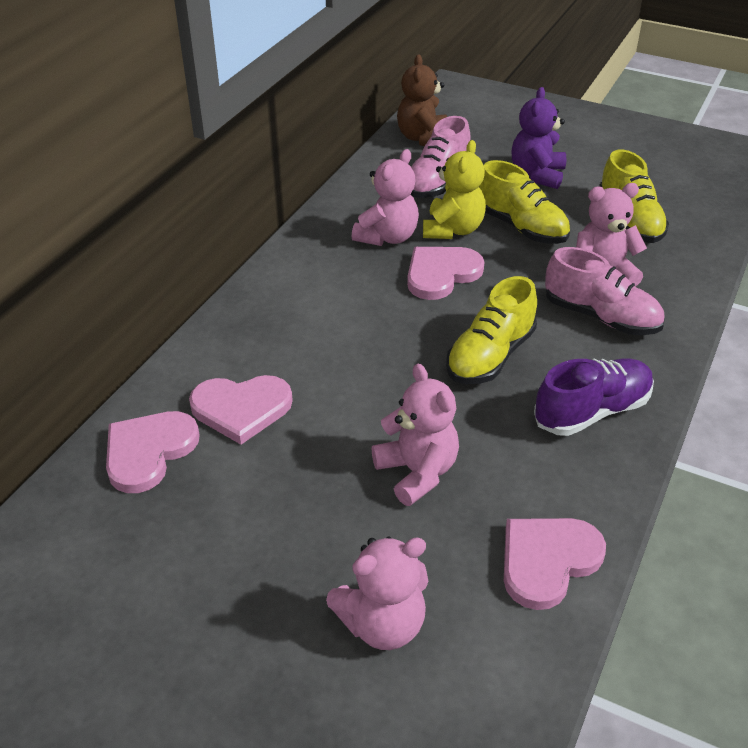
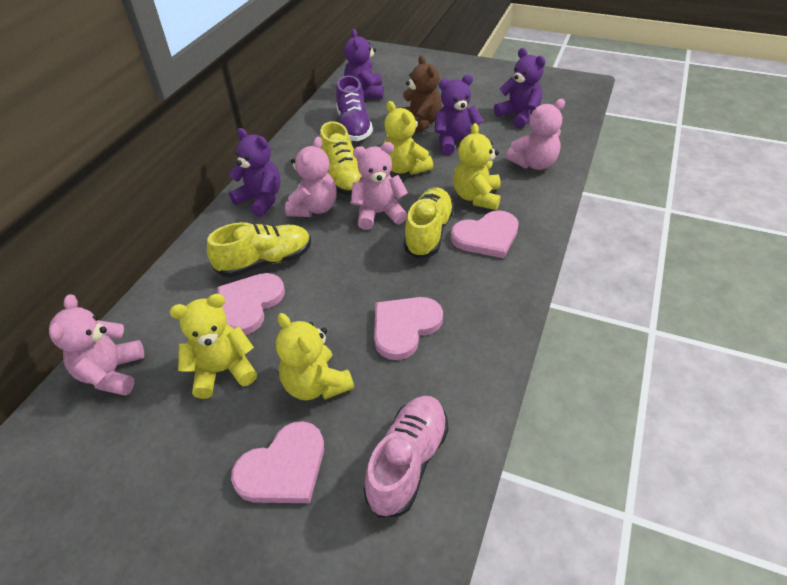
pink shoe: [410,116,471,198] [545,247,664,335] = 2 -> [363,396,448,518] = 1
purple teddy bear: [512,87,566,189] = 1 -> [229,128,281,217] [344,29,384,99] [435,74,483,155] [494,48,546,128] = 4
yellow teddy bear: [423,140,486,239] = 1 -> [170,294,257,399] [276,313,354,401] [384,101,433,175] [453,123,501,210] = 4

